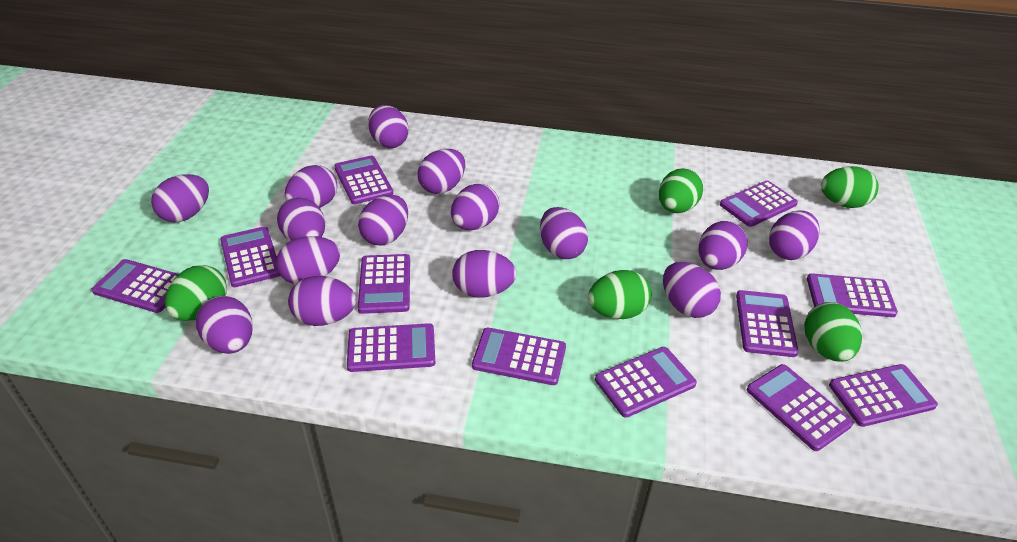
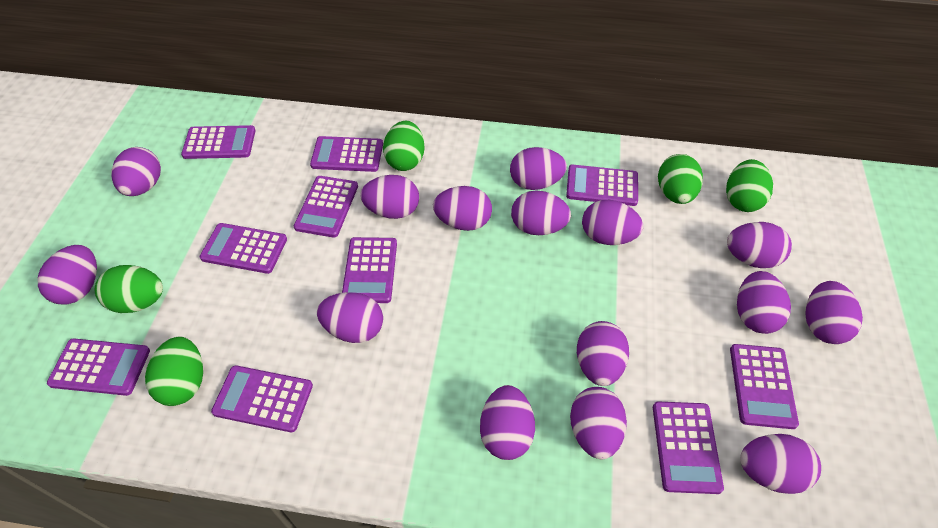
purple calculator: [91,259,179,313] [220,226,280,287] [334,156,393,204] [347,323,435,372] [358,254,410,314] [472,328,566,385] [595,347,697,418] [720,181,798,227] [736,290,798,357] [747,364,853,451] [807,273,898,317] [829,364,938,427] = 12 -> [47,339,150,396] [181,125,256,159] [200,223,287,274] [211,365,313,432] [294,176,358,238] [310,136,383,172] [342,237,397,303] [566,165,638,206] [653,401,724,494] [730,344,799,429] = 10

